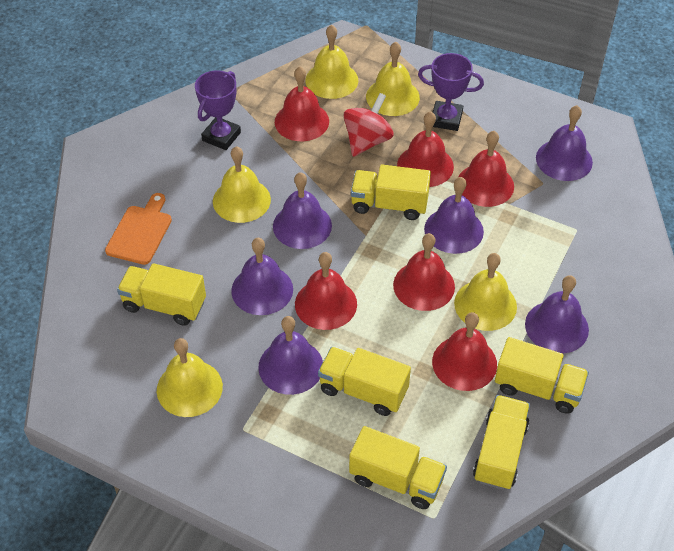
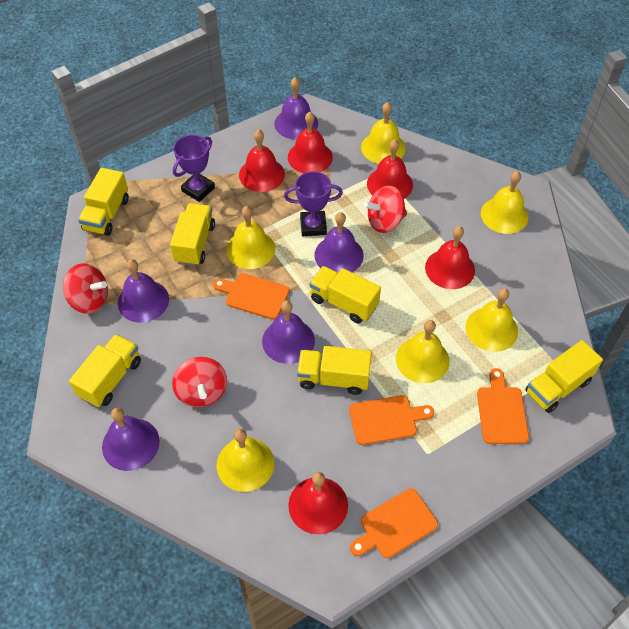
orange cutting board: [105,193,172,265] = 1 -> [213,273,290,320] [349,395,434,445] [350,488,438,558] [477,368,529,444] = 4
purple bell: [231,238,293,315] [258,316,323,395] [273,172,332,249] [424,177,484,254] [525,275,589,354] [536,105,593,181] = 6 -> [102,408,160,471] [118,259,169,323] [262,300,315,364] [274,77,318,139] [314,212,364,273] = 5
red bell: [275,67,329,141] [295,252,357,330] [393,233,455,311] [397,111,454,187] [432,312,497,391] [458,131,514,207] = 6 -> [239,129,285,192] [288,112,333,173] [288,472,348,534] [367,139,413,199] [425,226,475,289] = 5
red spinning top: [343,93,393,157] = 1 -> [63,263,108,314] [172,357,227,407] [363,186,407,233] = 3
yellow bell: [157,338,223,417] [213,146,271,223] [305,25,358,99] [366,42,420,116] [454,253,517,331] = 5 -> [216,429,274,492] [226,206,275,269] [361,102,406,164] [396,320,449,383] [465,288,518,352] [481,171,529,234] = 6

